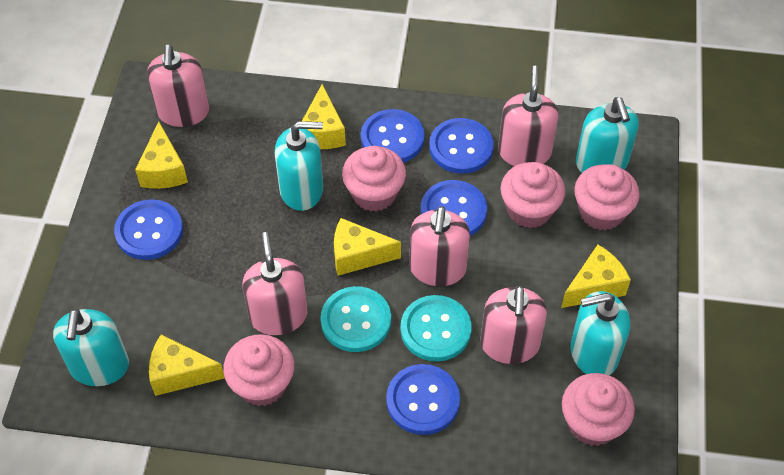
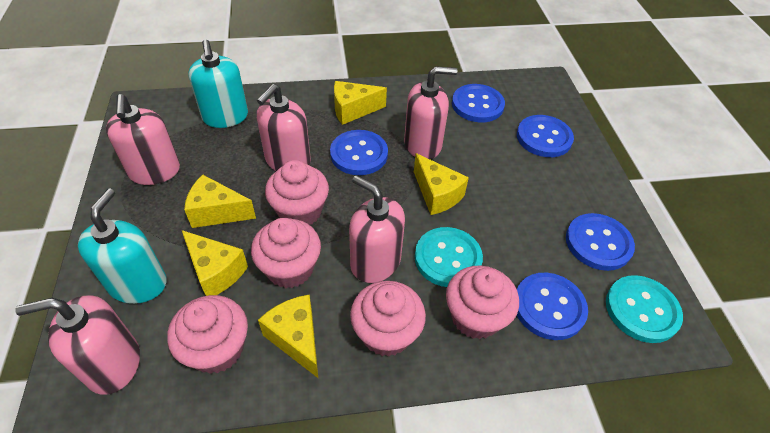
turquoise soap dispenser: [53,309,129,386] [275,121,323,211] [570,291,630,375] [576,97,639,173] = 4 -> [78,188,167,304] [188,39,248,128] = 2

